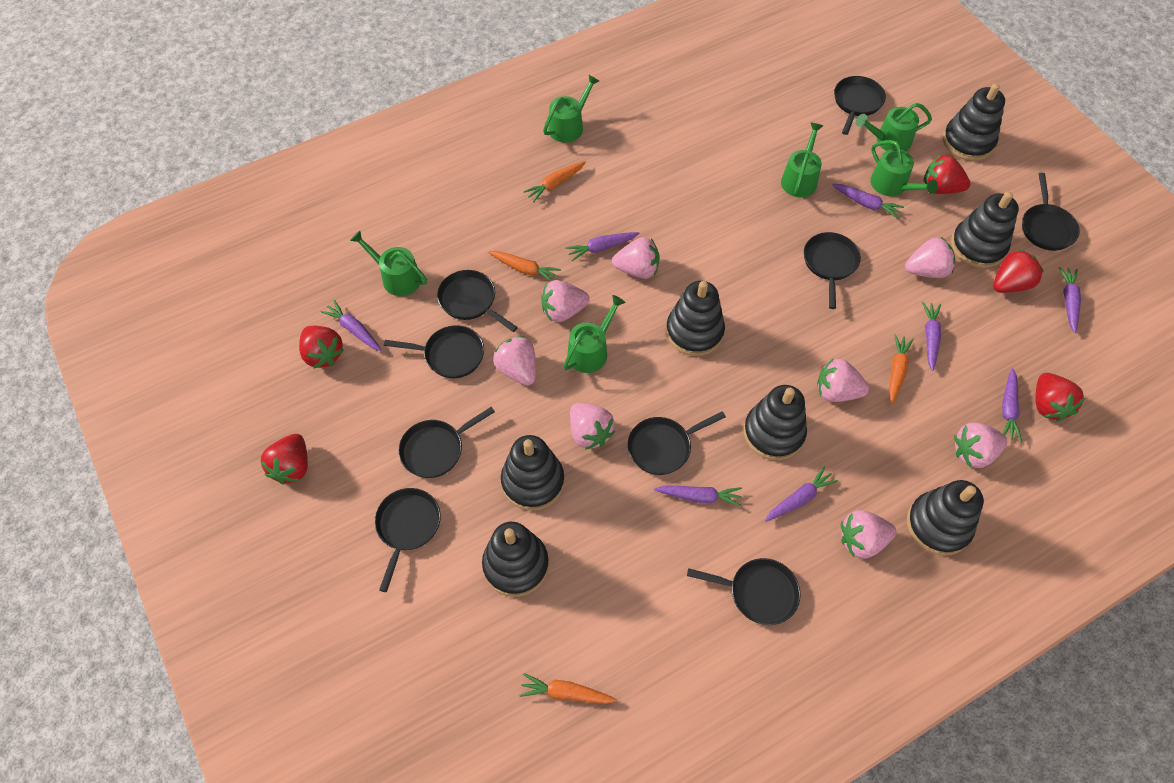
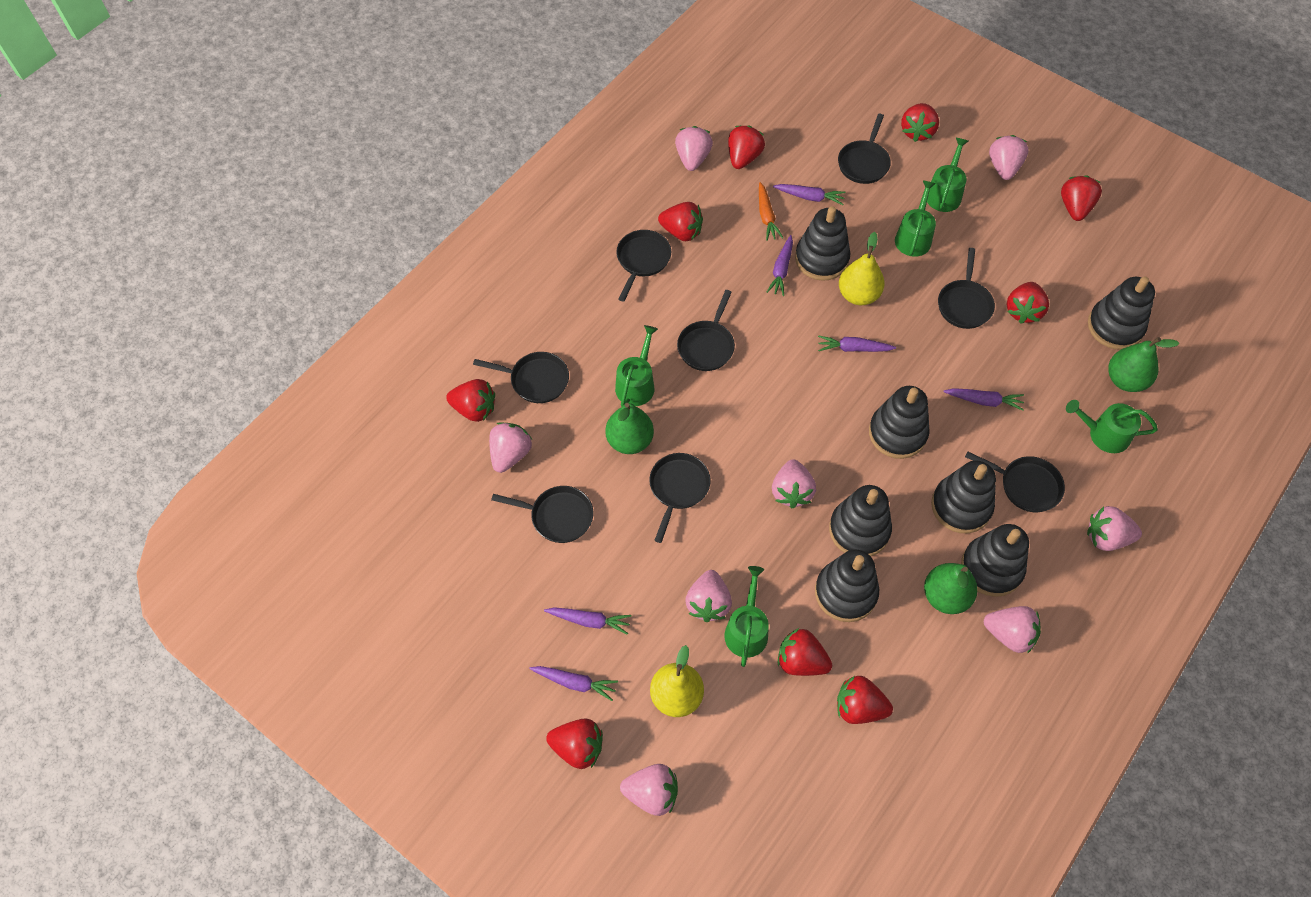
black pan: [375,488,441,592] [384,325,484,378] [398,407,495,478] [437,270,518,332] [628,411,726,475] [687,558,800,625] [804,232,861,309] [834,76,886,135] [1022,173,1080,251] = 9 -> [473,352,569,403] [491,486,593,543] [616,230,671,302] [649,453,711,543] [677,290,735,371] [838,114,891,184] [938,248,995,329] [965,451,1065,512] = 8
green pear: none = 0 -> [605,403,654,454] [924,563,977,614] [1109,337,1179,392] = 3
green watering can: [350,231,427,296] [543,75,599,143] [563,295,626,373] [781,122,823,197] [856,103,932,152] [870,140,938,196] = 6 -> [615,325,658,407] [724,566,769,667] [895,180,936,257] [927,138,968,212] [1066,400,1158,453] = 5
orange carrot: [488,251,561,281] [519,673,617,704] [523,161,586,202] [889,334,914,405] = 4 -> [759,182,783,241] = 1
purple carrot: [320,300,382,351] [566,232,640,261] [654,486,742,507] [765,466,838,522] [832,184,904,219] [922,302,941,371] [1002,368,1022,442] [1059,267,1081,333] = 8 -> [529,666,618,701] [544,607,632,635] [767,235,793,296] [773,184,846,205] [818,335,896,352] [943,388,1024,411] = 6
red strawberry: [260,434,308,484] [299,326,344,369] [924,155,971,194] [993,249,1044,293] [1035,373,1085,421] = 5 -> [446,379,495,422] [546,718,603,769] [658,202,703,241] [728,126,765,169] [778,628,832,676] [837,676,893,724] [901,103,939,142] [1006,282,1049,324] [1061,176,1102,221] = 9
yellow pear: none = 0 -> [650,645,704,717] [839,232,885,305] = 2

